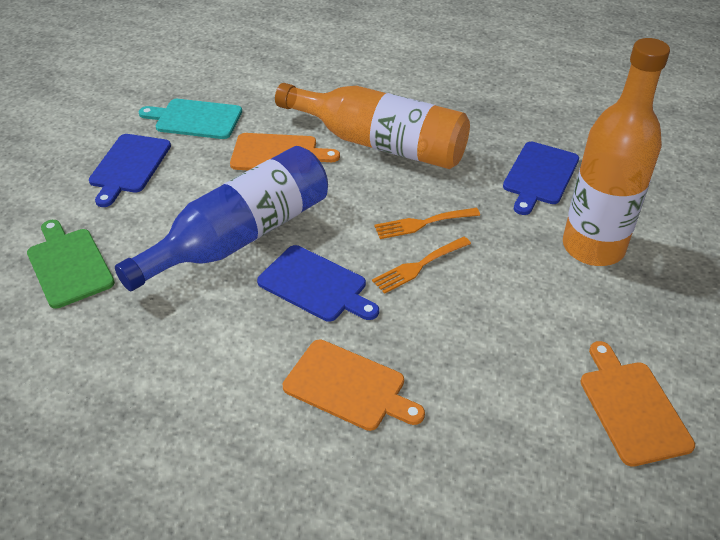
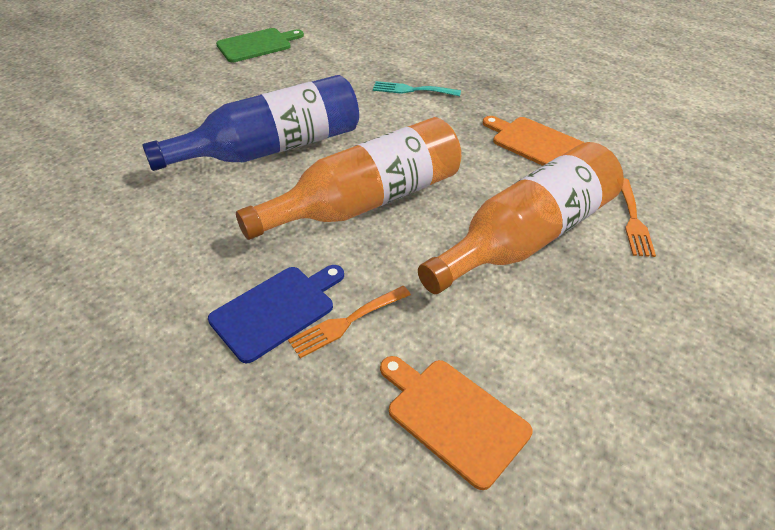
blue cutting board: [89,134,171,207] [257,245,379,322] [503,142,579,215] = 3 -> [208,265,344,363] = 1
orange cutting board: [230,133,340,170] [283,339,425,431] [580,341,695,467] = 3 -> [380,356,532,490] [483,116,585,166] = 2
turquoise cutting board: [139,99,242,139] = 1 -> none = 0
turquoise fork: none = 0 -> [373,81,461,96] = 1

